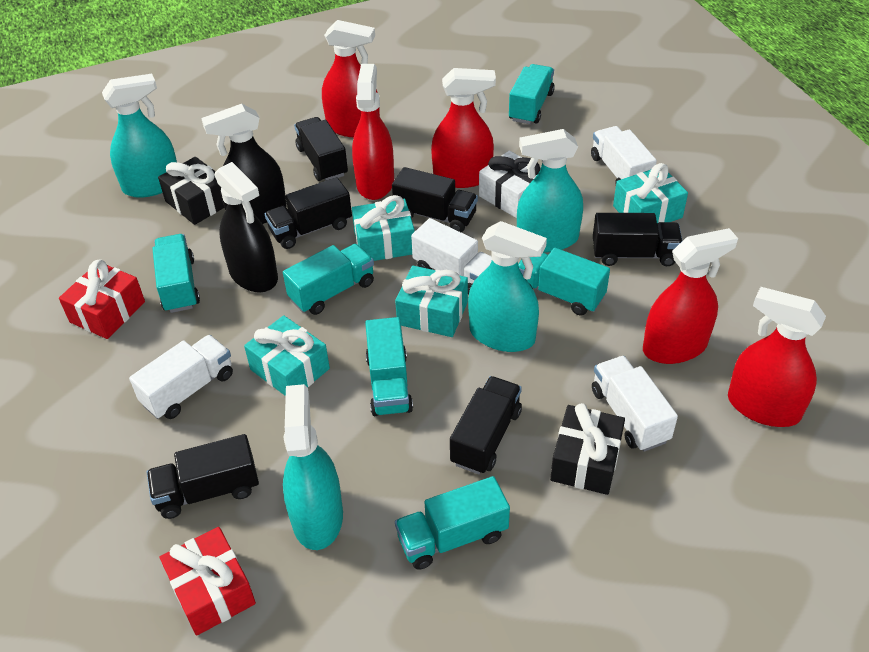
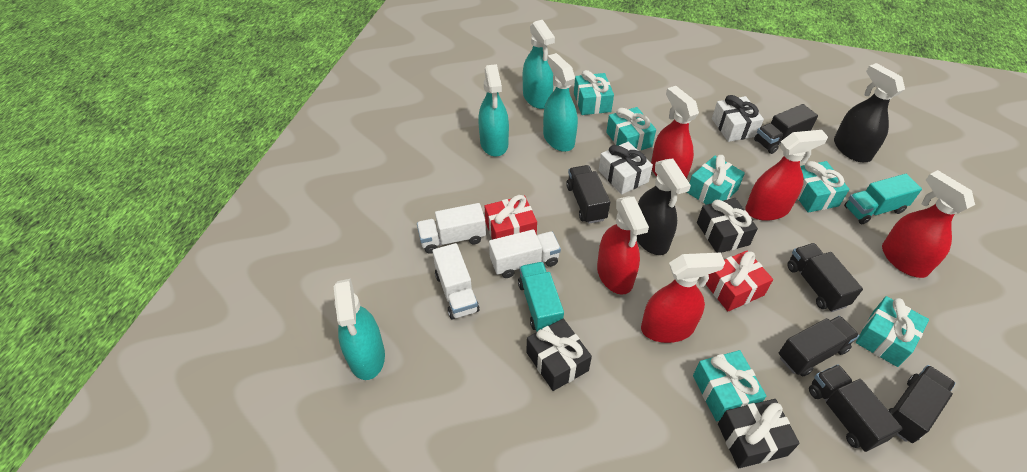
black gift: [158,157,224,225] [550,403,625,495] = 2 -> [526,319,592,391] [697,198,758,253] [718,399,800,468] = 3
turquoise gift: [244,315,330,396] [352,195,415,261] [395,266,468,337] [613,163,688,223] = 4 -> [574,70,614,115] [606,107,656,151] [687,155,745,205] [693,350,766,421] [797,161,849,213] [856,296,929,367] = 6
turquoise truck: [152,234,200,313] [283,244,374,315] [365,317,413,416] [395,476,510,570] [509,64,555,124] [518,248,610,316] = 6 -> [518,262,564,332] [844,174,922,224] = 2
white gift: [479,151,541,218] = 1 -> [599,142,653,194] [712,95,764,142] = 2
white truck: [129,335,233,419] [411,218,492,295] [591,126,657,184] [592,356,678,452] = 4 -> [417,203,486,254] [432,243,480,319] [489,229,561,278] = 3

